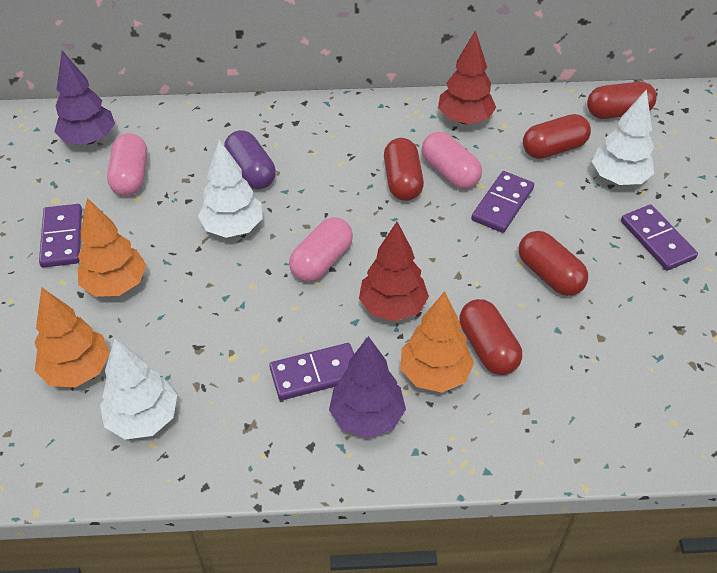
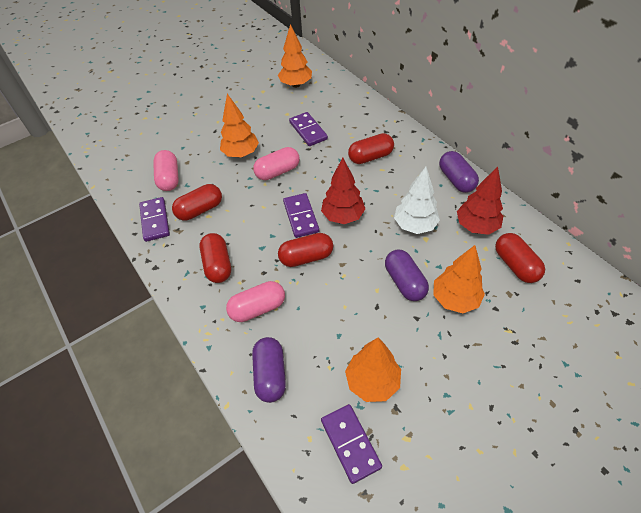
orange tree: [35,287,110,387] [78,198,146,297] [400,291,474,393] = 3 -> [220,94,259,157] [278,24,312,88] [345,337,401,402] [433,245,485,313] = 4
purple capsule: [224,130,276,189] = 1 -> [252,337,286,403] [385,250,429,301] [439,151,479,193] = 3
purple tree: [54,51,115,145] [329,336,406,438] = 2 -> none = 0
white tree: [100,338,177,440] [198,140,263,238] [592,89,654,185] = 3 -> [394,167,440,234] = 1

